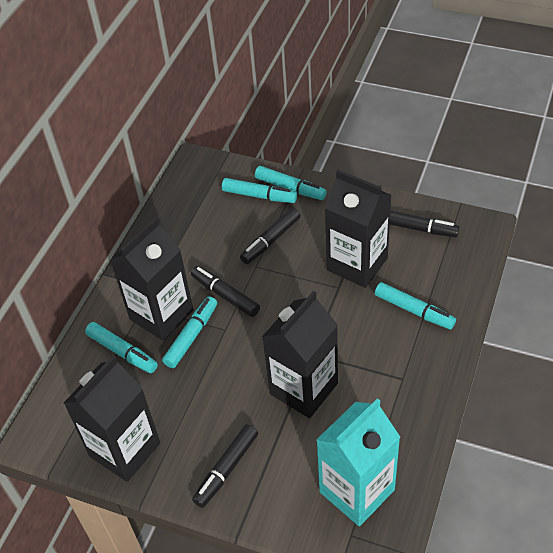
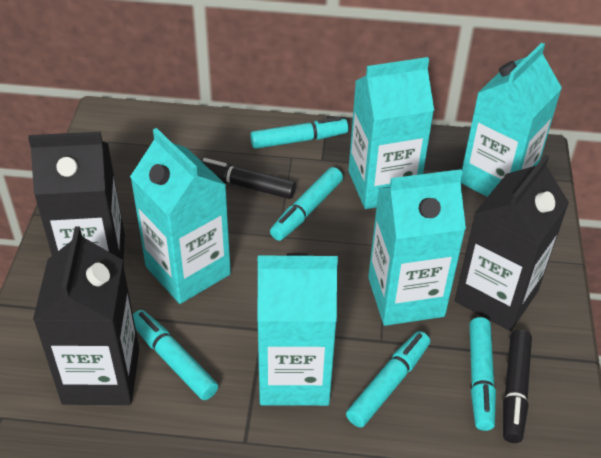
black carton: [64,355,160,482] [110,217,193,341] [262,291,338,418] [325,170,391,288] = 4 -> [28,132,125,262] [33,227,139,405] [454,154,569,331] = 3
black marker: [191,266,260,317] [192,424,258,508] [240,208,301,264] [390,210,460,237] = 4 -> [199,158,296,199] [503,330,532,443] = 2
turquoise carton: [316,398,400,526] = 1 -> [130,128,231,304] [257,253,338,406] [348,57,434,209] [368,169,466,326] [461,43,562,197] = 5

